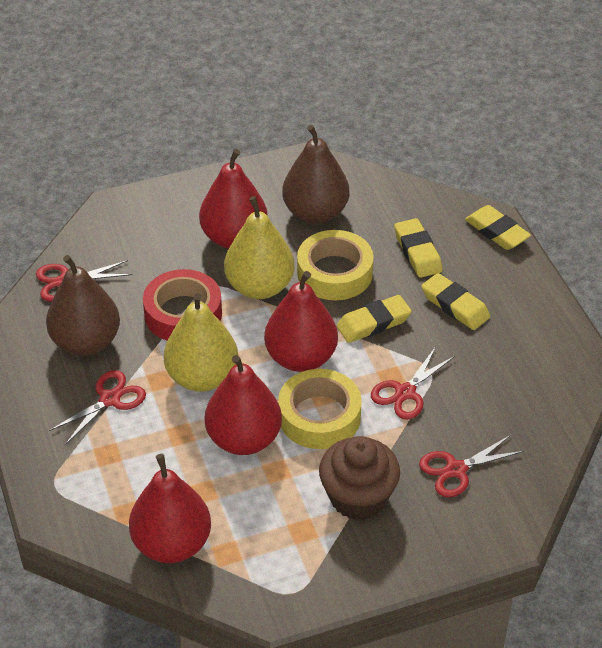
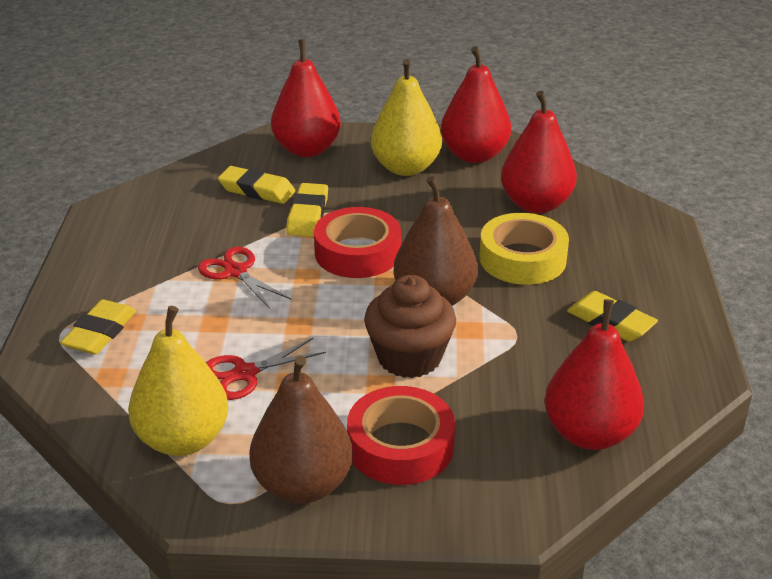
red scissors: [36,260,132,302] [49,370,146,445] [371,346,455,420] [419,435,524,497] = 4 -> [198,247,291,309] [206,338,326,400] = 2
red tape: [143,269,222,341] = 1 -> [314,207,401,278] [347,386,455,485] = 2
yellow tape: [278,369,362,449] [297,230,374,300] = 2 -> [479,213,569,285] = 1

